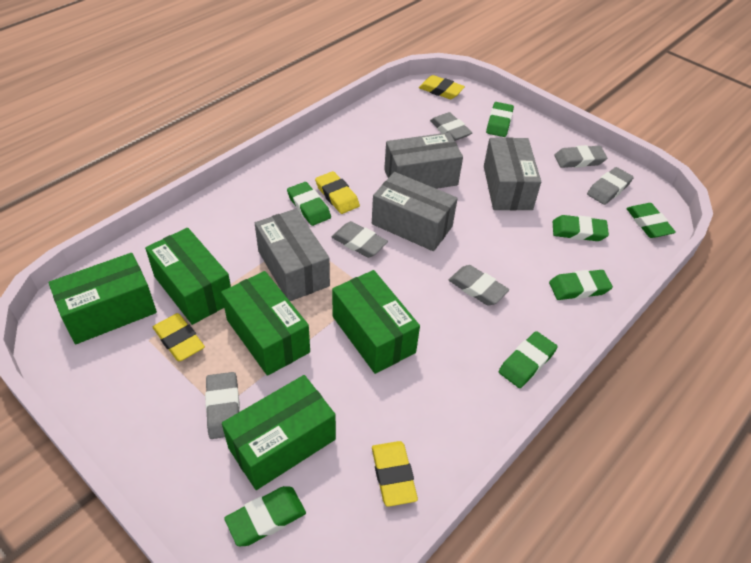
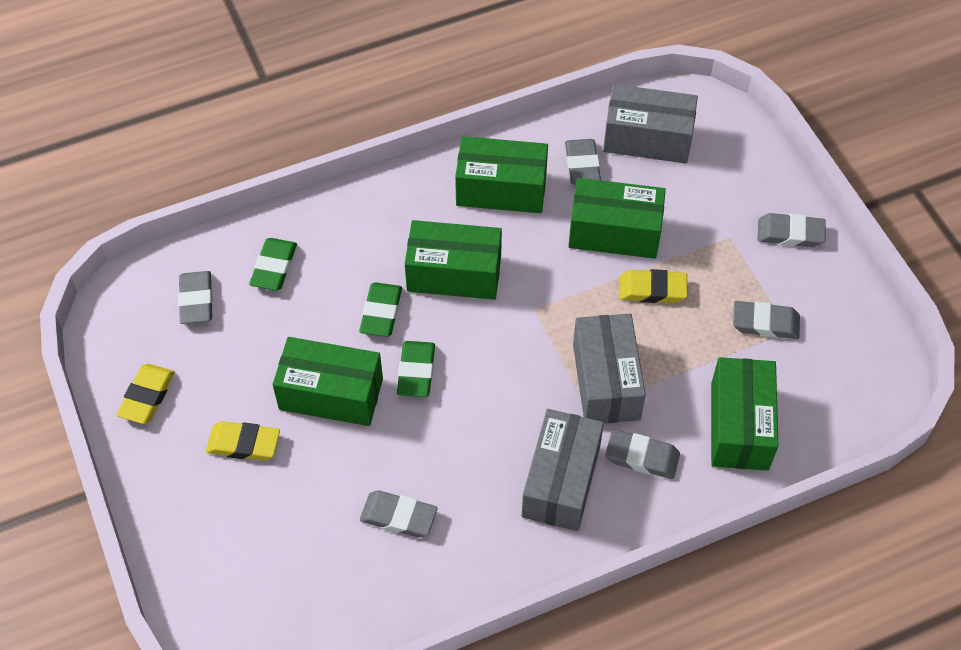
green eraser: [224,486,306,546] [287,182,331,226] [486,102,514,137] [499,331,558,388] [549,270,613,300] [552,215,609,241] [626,203,676,238] = 7 -> [249,238,297,291] [359,282,402,337] [397,341,435,397] = 3
grey box: [255,209,330,301] [372,172,458,251] [384,132,463,189] [484,137,541,210] = 4 -> [522,409,604,531] [573,314,646,423] [603,84,698,164] = 3
yellow eraser: [153,313,205,361] [315,171,360,214] [372,441,418,507] [419,75,465,99] = 4 -> [116,364,175,424] [206,421,280,461] [619,269,687,303] = 3

